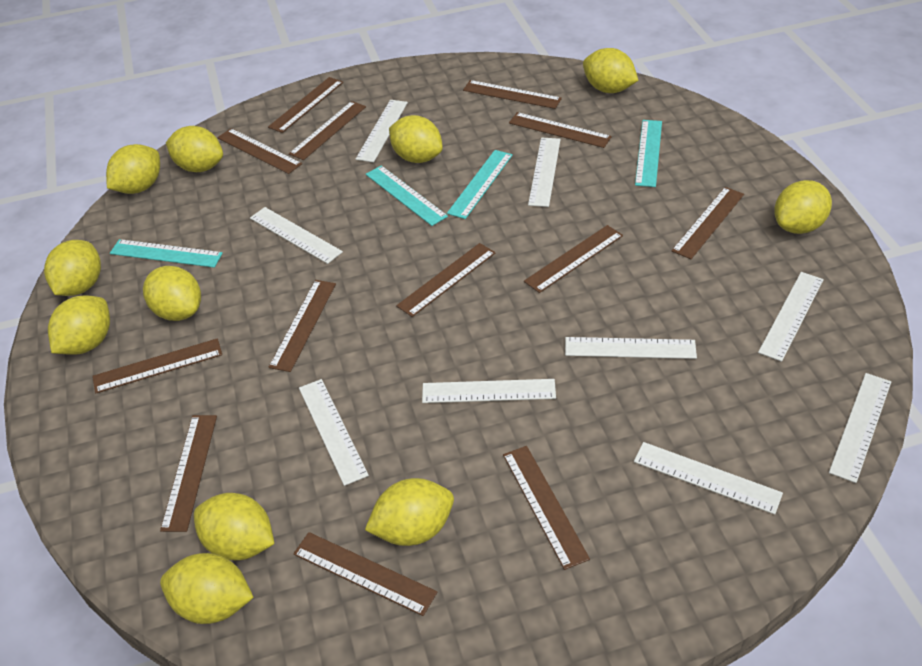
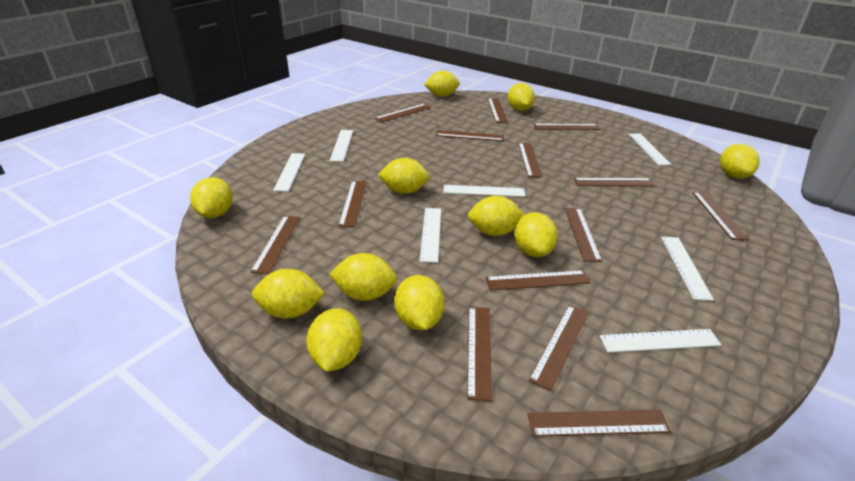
brown ruler: [92,338,222,393] [160,415,217,532] [217,128,302,174] [268,77,343,133] [269,280,336,372] [289,101,366,160] [293,532,437,616] [396,243,495,317] [463,80,562,109] [503,446,590,570] [509,112,612,148] [524,225,623,293] [671,187,744,259] = 13 -> [250,216,300,274] [338,181,367,227] [375,104,431,122] [436,130,504,141] [467,307,492,401] [486,270,591,291] [488,98,508,122] [518,143,543,177] [528,409,671,437] [529,305,589,391] [534,124,600,130] [565,208,602,262] [574,178,655,186] [693,192,749,240] = 14
turquoise ruler: [110,239,223,268] [366,165,448,226] [447,150,513,219] [635,120,662,187] = 4 -> none = 0
white ruler: [250,207,343,264] [299,379,369,486] [356,100,408,162] [422,379,556,403] [528,138,561,207] [565,337,697,359] [634,442,783,515] [758,272,824,362] [829,373,891,483] = 9 -> [273,153,305,192] [330,130,353,162] [419,208,441,263] [443,185,525,197] [600,329,721,353] [629,133,672,166] [661,237,714,301] = 7

